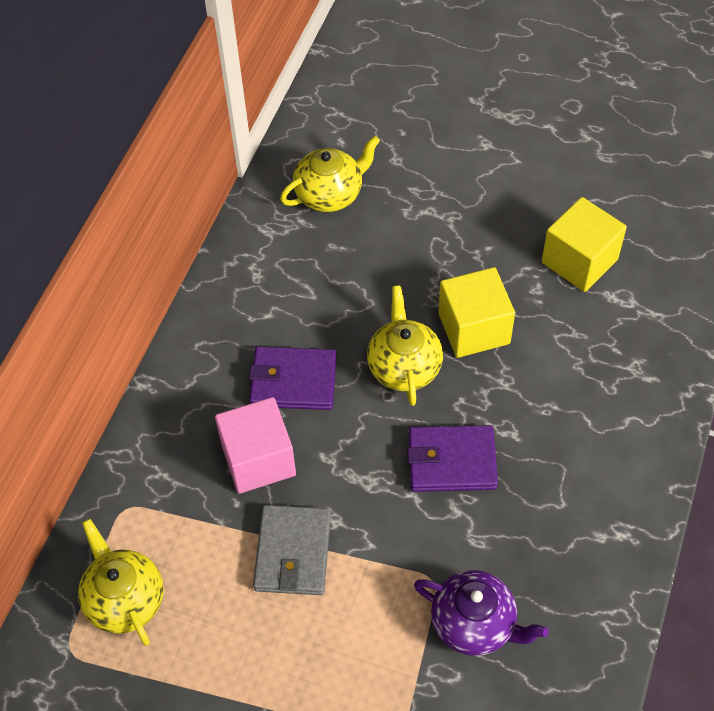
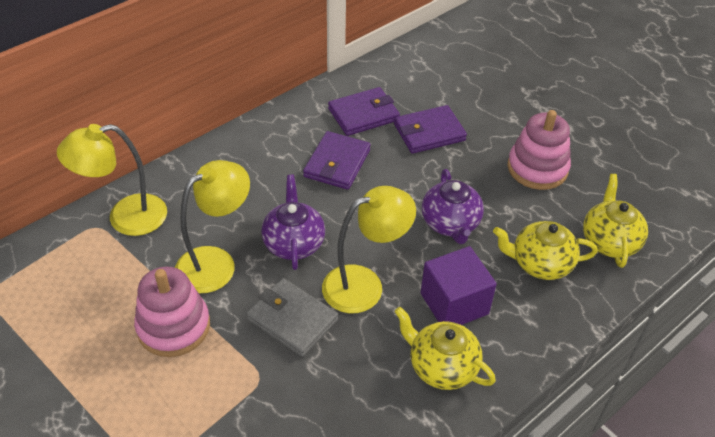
pink cube: [215,397,296,494] = 1 -> none = 0
pink stacking toy: none = 0 -> [134,267,210,357] [507,110,571,190] = 2
purple cube: none = 0 -> [420,246,497,325] = 1
purple teapot: [414,570,548,656] = 1 -> [261,174,325,270] [422,169,484,244] = 2
purple wallet: [249,347,336,410] [407,425,498,492] = 2 -> [303,131,371,190] [328,87,400,136] [394,105,467,154] = 3
yellow cube: [438,267,515,358] [542,197,627,292] = 2 -> none = 0
yellow lamp: none = 0 -> [57,124,167,236] [175,160,250,293] [322,186,416,313] = 3

